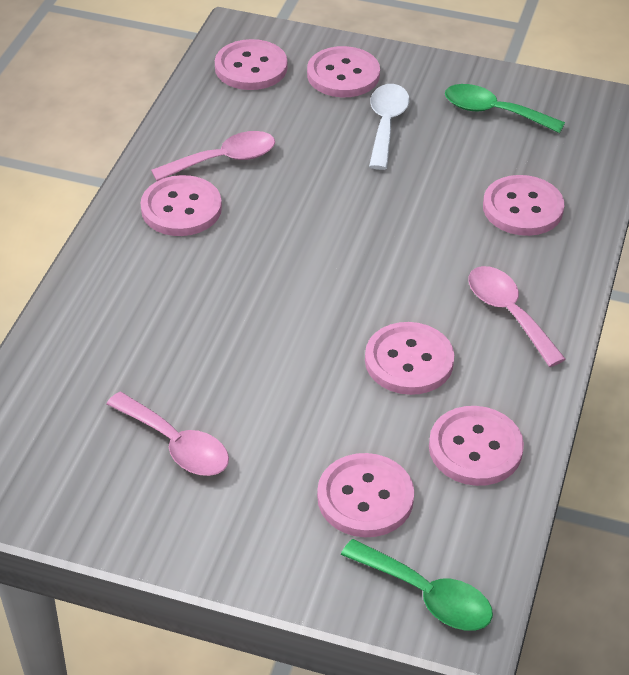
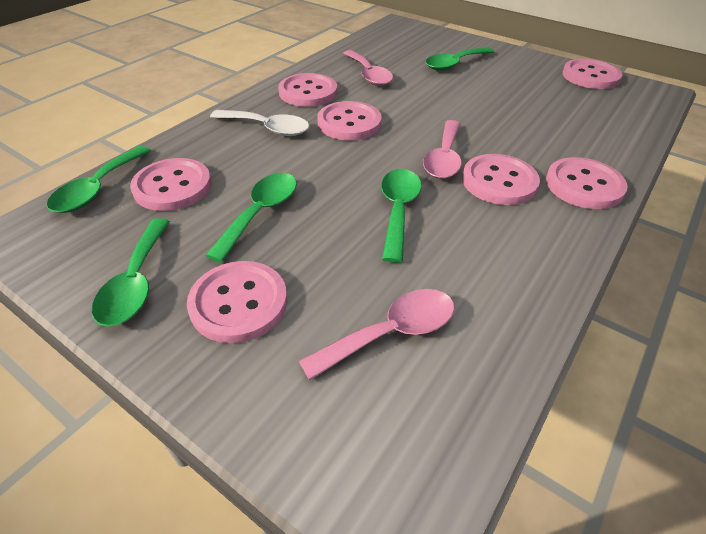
green spoon: [341,539,493,631] [445,84,565,133] = 2 -> [47,146,151,213] [92,219,170,327] [206,173,297,262] [381,169,422,263] [425,47,494,71] = 5

